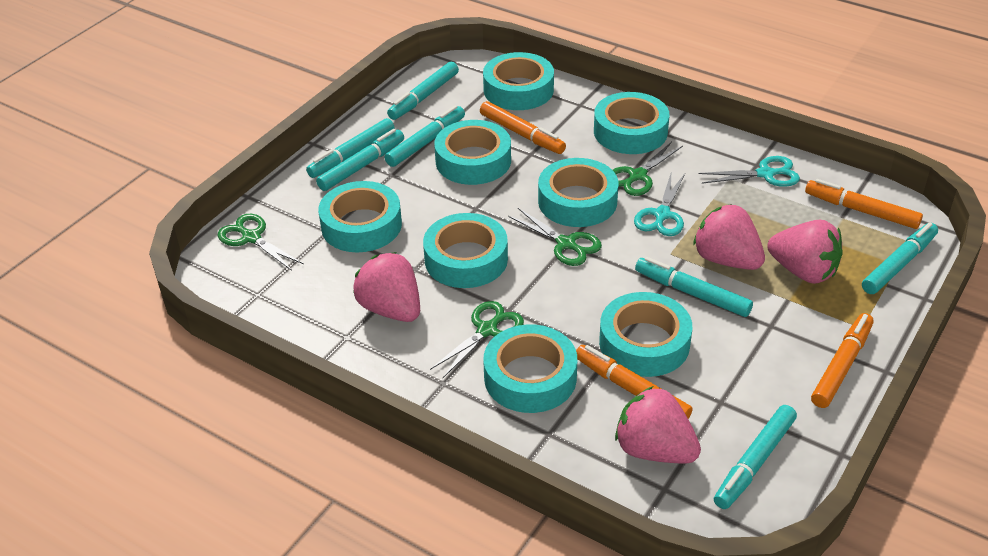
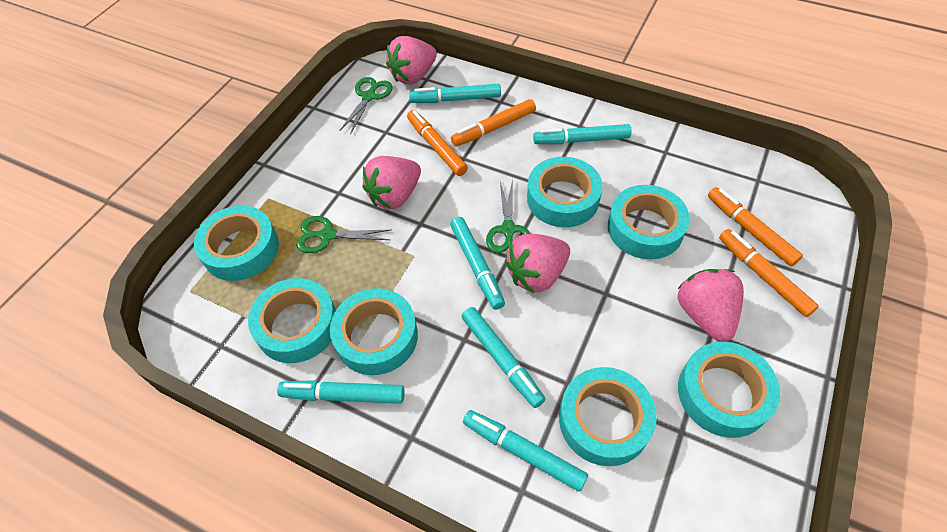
green scissors: [217,214,304,271] [430,301,524,378] [508,208,602,266] [613,142,683,196] = 4 -> [296,216,391,253] [339,77,393,135] [486,179,531,253] = 3
turquoise marker: [306,118,395,178] [316,129,404,191] [385,105,465,167] [387,62,459,120] [635,257,753,317] [714,405,797,509] [862,222,938,294] = 7 -> [277,380,405,404] [409,84,501,103] [450,217,505,310] [461,307,545,408] [463,410,588,491] [533,124,632,144] = 6
turquoise scissors: [634,174,685,236] [698,156,800,187] = 2 -> none = 0
turquoise tape: [318,181,402,252] [423,213,508,288] [434,120,511,185] [483,52,554,110] [483,324,577,413] [538,158,618,227] [594,92,669,154] [599,292,692,377] = 8 -> [194,206,279,281] [248,278,336,363] [330,288,418,375] [527,157,603,227] [559,367,657,466] [608,185,690,259] [678,342,780,438] = 7

